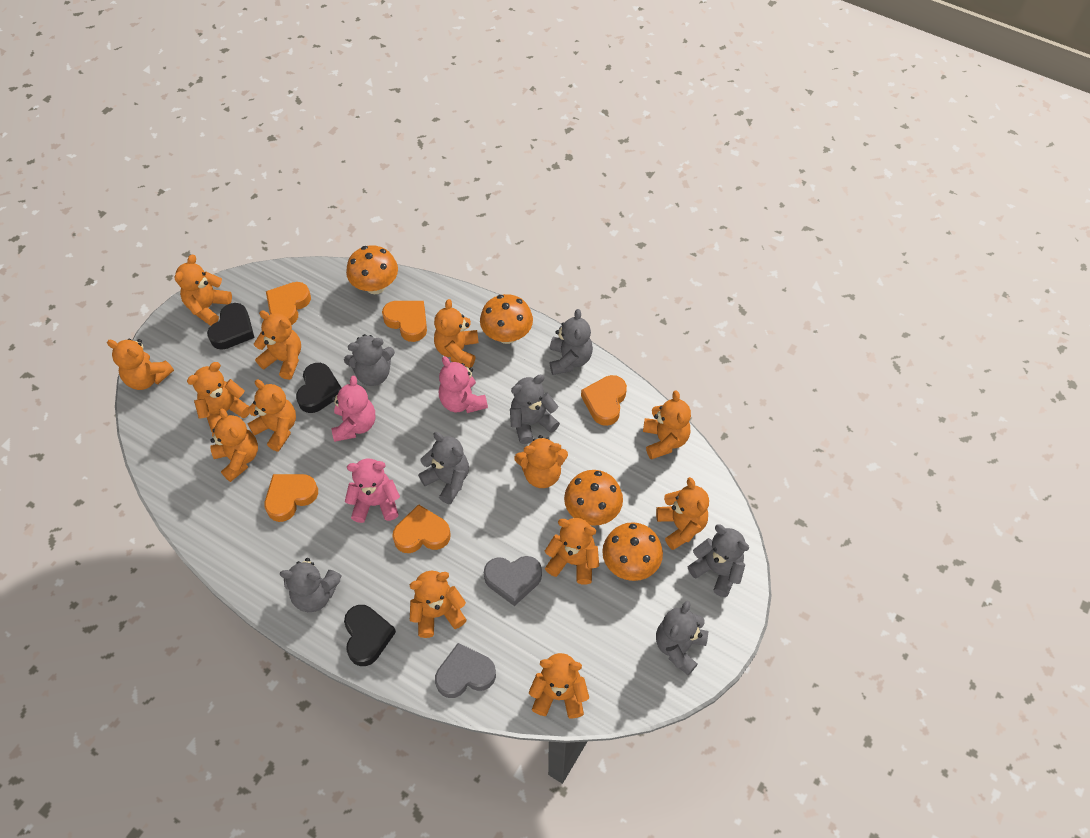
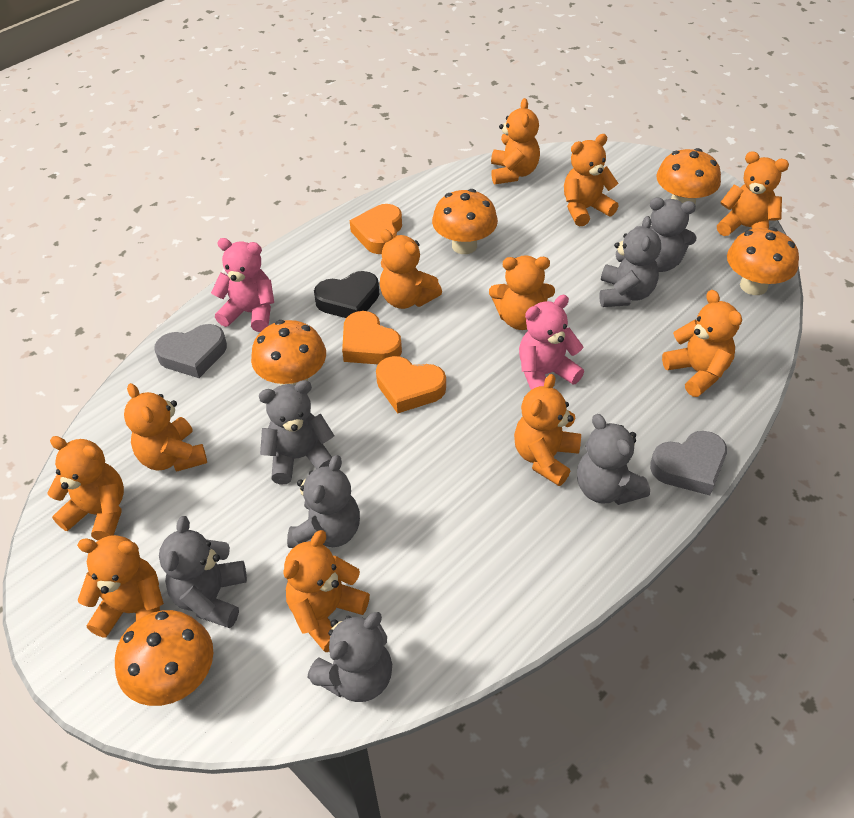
black heart: [207,303,255,350] [296,363,341,413] [344,605,396,666] = 3 -> [314,271,379,318] = 1
orange heart: [264,474,318,522] [266,282,311,325] [382,301,427,342] [392,504,451,553] [581,375,627,426] = 5 -> [342,311,402,364] [350,204,402,254] [376,356,446,414] = 3
orange mushroom: [346,245,398,294] [480,294,533,344] [564,470,623,526] [602,522,663,581] = 4 -> [115,610,213,706] [251,320,326,386] [432,189,498,254] [656,148,721,204] [727,227,799,295] = 5
orange teddy bear: [107,339,174,390] [174,255,232,326] [187,362,249,433] [210,408,258,482] [247,380,296,451] [254,310,301,380] [410,570,467,638] [434,299,479,368] [514,435,568,488] [529,653,589,718] [545,518,599,585] [643,390,691,460] [656,477,709,550] = 13 -> [47,436,124,541] [77,535,164,638] [124,383,207,472] [284,530,370,652] [380,229,442,309] [489,255,555,330] [491,98,540,184] [514,374,581,486] [564,134,618,227] [662,290,742,397] [717,151,789,236] = 11
pink teddy bear: [331,376,376,442] [345,458,400,523] [439,356,488,413] = 3 -> [211,238,274,332] [519,295,584,390] = 2

